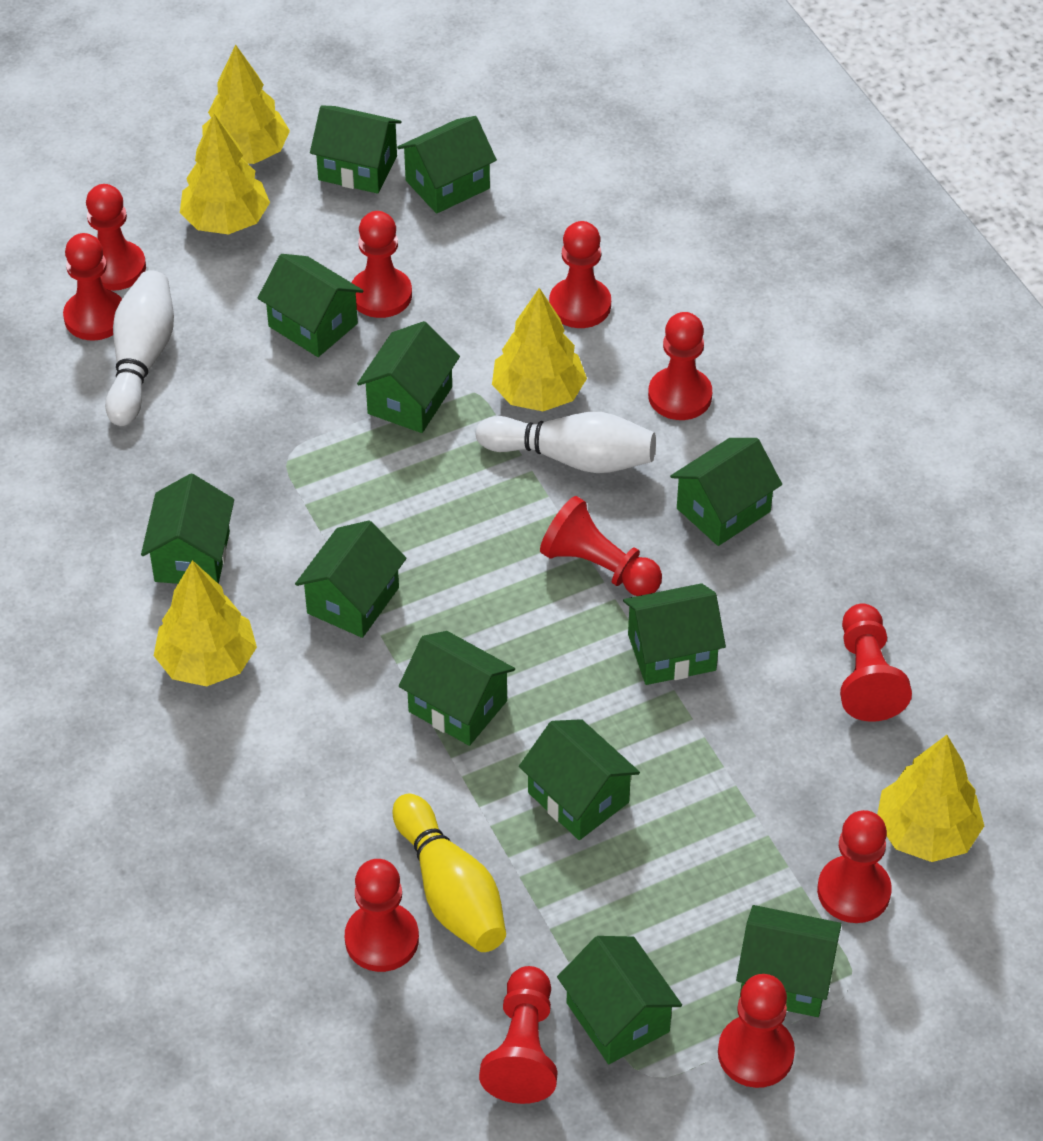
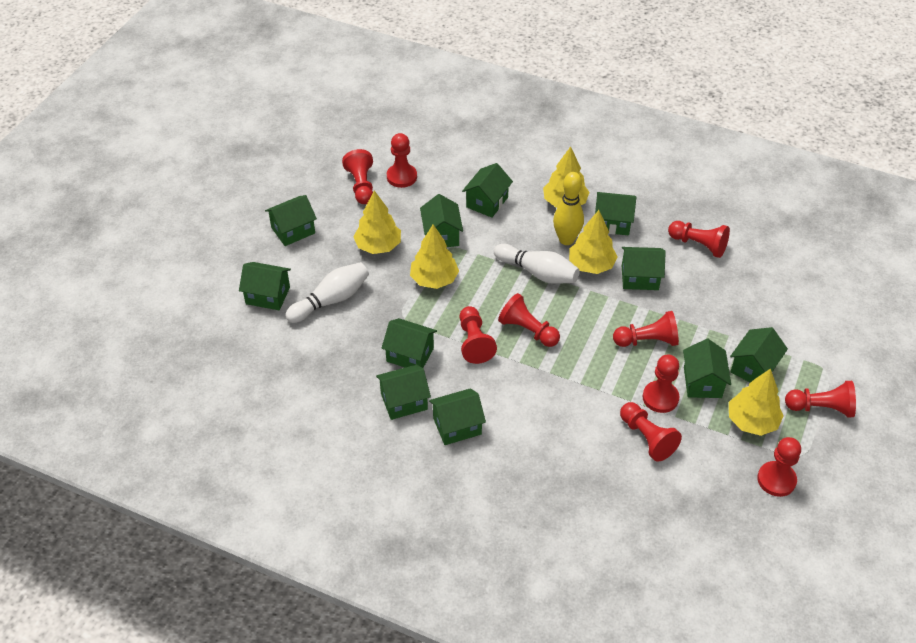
green house: [141,474,234,584] [258,254,363,357] [295,520,407,638] [310,105,402,194] [357,321,460,433] [397,116,497,214] [399,631,515,746] [519,719,640,840] [557,936,682,1064] [623,583,726,685] [670,438,782,546] [736,905,842,1017] = 12 -> [239,262,291,310] [265,195,317,246] [376,364,431,420] [381,318,437,368] [420,194,463,247] [429,388,486,445] [462,163,513,218] [595,192,636,235] [622,247,666,290] [683,339,731,398] [730,327,788,383] = 11
red pawn: [63,233,122,341] [86,184,146,291] [345,859,419,972] [352,211,412,318] [479,966,557,1104] [540,496,662,596] [549,221,611,328] [648,312,712,420] [718,974,795,1088] [817,810,892,923] [840,604,912,722] = 11 -> [342,149,373,204] [387,133,417,188] [459,306,497,364] [498,293,560,347] [613,311,679,347] [620,402,682,462] [643,355,680,413] [668,221,730,258] [757,437,801,497] [785,381,856,417] = 10

